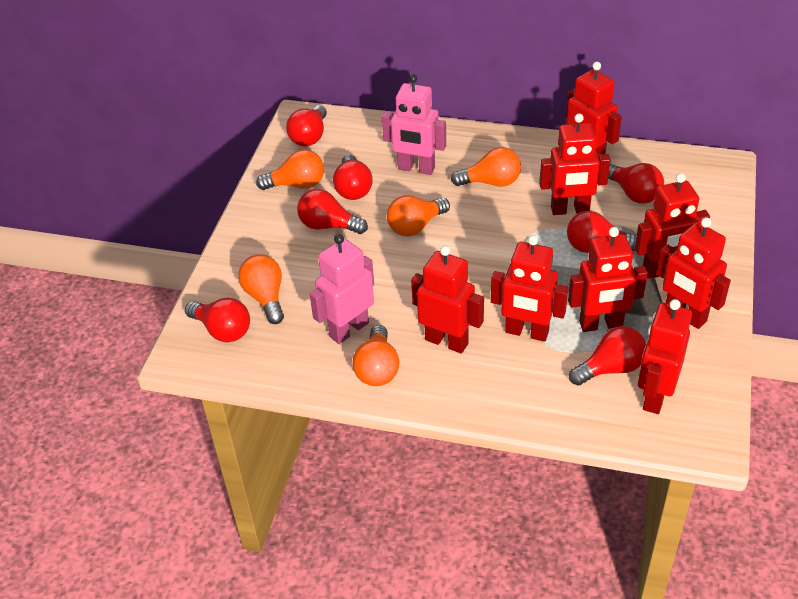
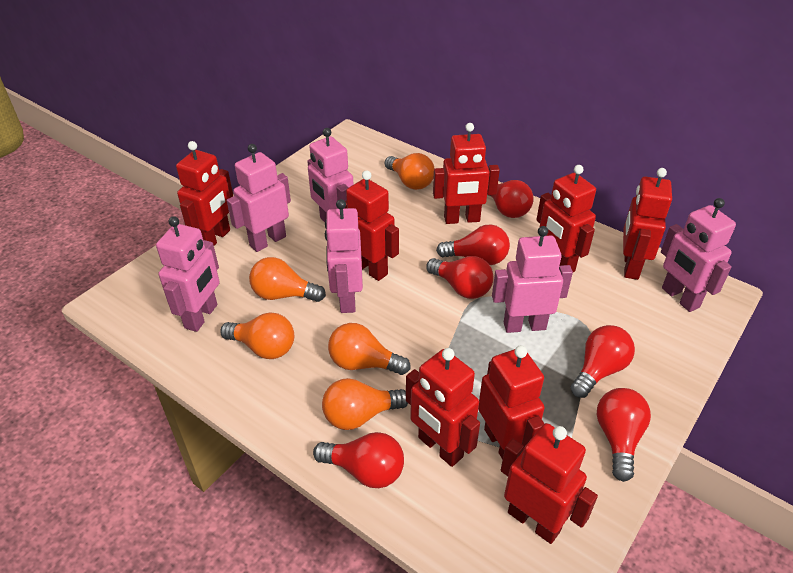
pink robot: [310,234,374,344] [382,74,446,175] = 2 -> [156,216,220,332] [227,144,291,252] [307,128,354,222] [325,199,363,313] [492,226,573,333] [661,198,736,312] = 6
red light bulb: [185,298,250,342] [286,105,327,146] [297,189,368,234] [333,154,373,200] [567,211,637,253] [569,326,646,385] [608,163,664,204] = 7 -> [313,432,404,488] [426,256,494,299] [436,224,510,265] [489,180,534,218] [570,325,635,398] [597,388,651,482] = 6

